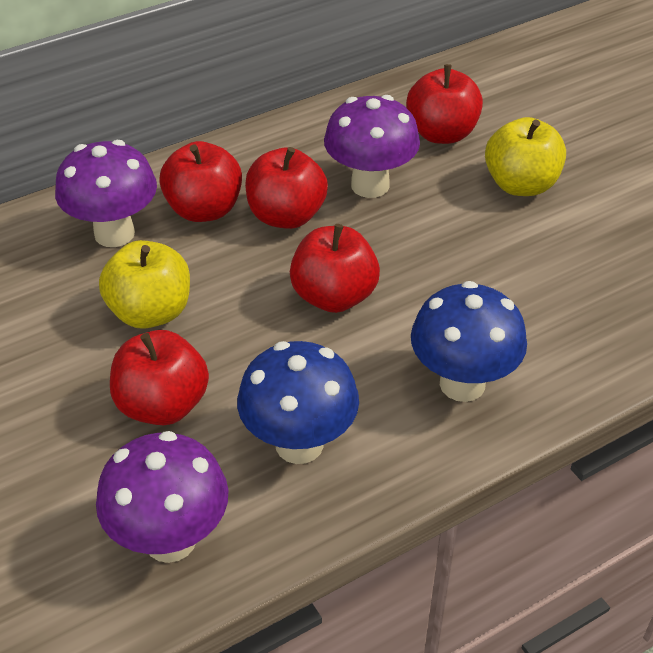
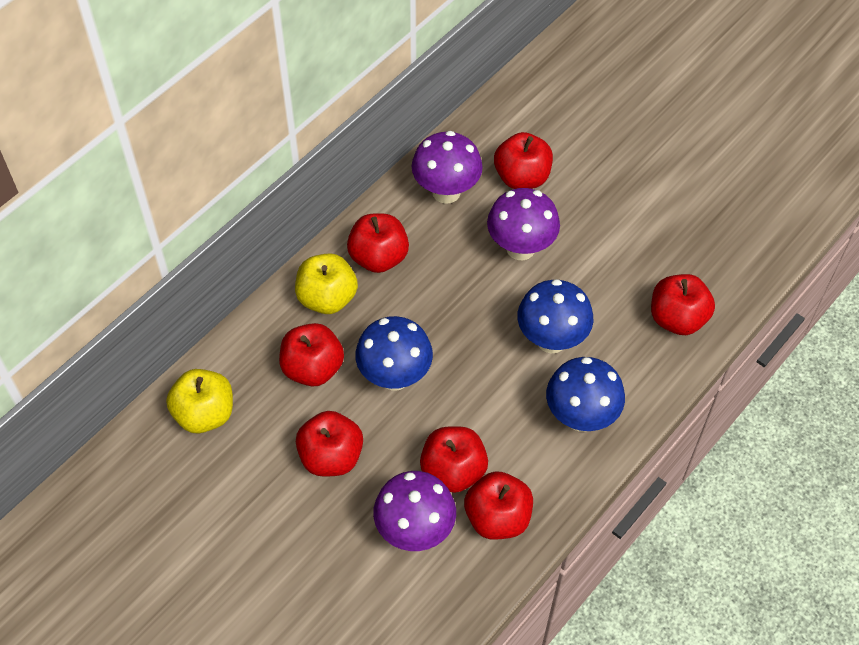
blue mushroom: [237,341,359,464] [411,281,527,402] = 2 -> [355,316,433,391] [517,279,593,353] [546,357,625,432] = 3
red apple: [110,330,209,425] [159,141,242,222] [245,147,328,229] [290,224,380,313] [406,64,483,144] = 5 -> [279,323,344,386] [296,411,363,477] [347,213,409,273] [420,426,488,493] [464,471,533,540] [494,132,553,189] [651,274,715,335] = 7

